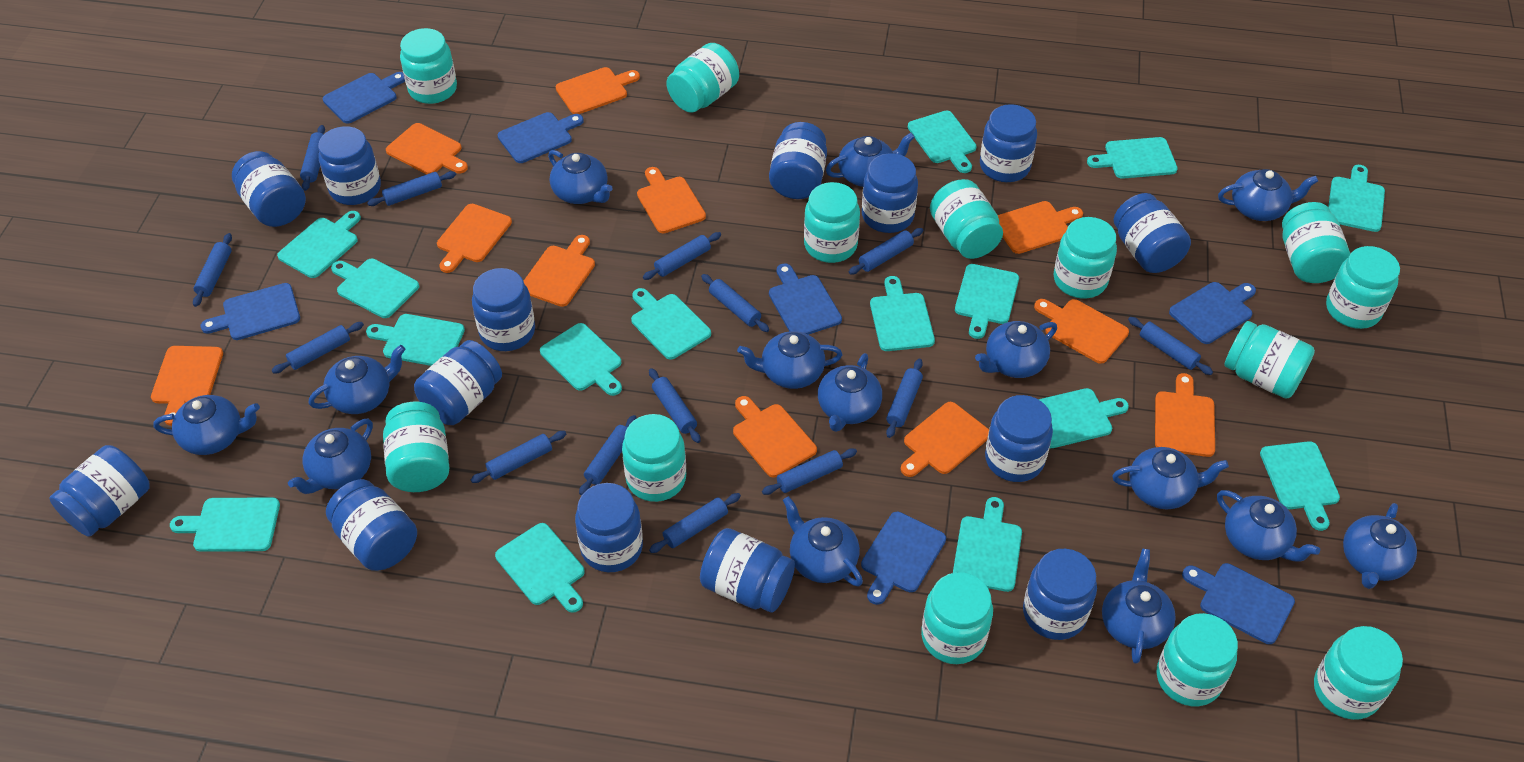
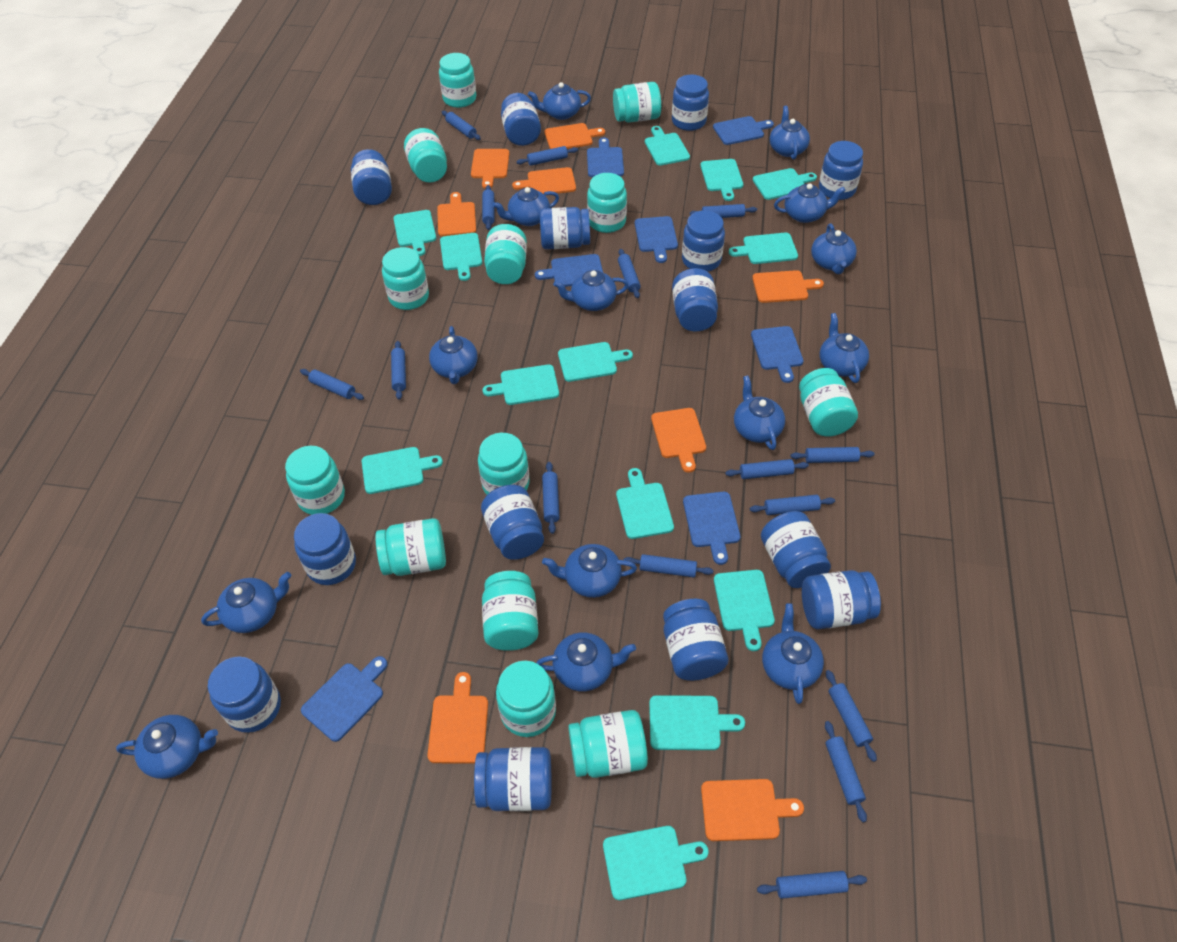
blue rolling pin: [193,233,232,307] [271,322,364,374] [300,125,325,191] [367,171,456,206] [471,431,566,483] [579,415,637,495] [643,232,721,280] [649,368,701,443] [649,493,741,553] [701,274,769,332] [762,448,857,495] [849,228,923,275] [886,359,923,438] [1128,317,1213,375] = 14 -> [300,369,364,400] [391,341,406,400] [442,111,481,140] [482,185,495,230] [516,146,578,166] [542,462,560,534] [618,249,641,298] [624,554,714,577] [690,204,757,218] [725,459,809,479] [750,495,835,515] [757,871,867,899] [791,447,875,463] [825,721,867,822] [826,670,877,762] = 15
orange cutting board: [151,346,223,426] [386,123,468,174] [437,204,512,273] [524,235,595,307] [556,67,640,114] [637,167,706,234] [733,396,817,477] [901,402,989,477] [998,201,1083,254] [1034,299,1129,364] [1155,373,1215,457] = 11 -> [427,672,488,764] [437,192,476,236] [471,149,509,189] [512,167,576,194] [544,123,605,149] [651,408,706,473] [701,779,804,841] [752,270,824,303] = 8
turquoise cutting board: [170,498,280,552] [277,211,361,278] [331,259,419,318] [366,314,465,366] [495,523,585,613] [540,323,622,396] [631,288,711,360] [870,276,935,351] [908,110,977,173] [953,497,1022,592] [955,264,1019,339] [1038,388,1129,448] [1087,137,1178,179] [1260,441,1340,531] [1328,165,1385,232] = 15 -> [362,447,443,494] [393,210,436,256] [440,233,482,281] [483,365,559,405] [558,342,633,382] [603,826,709,900] [616,468,674,539] [645,126,690,166] [649,695,745,750] [700,159,743,201] [714,570,775,651] [729,233,798,264] [753,168,817,200] = 13

